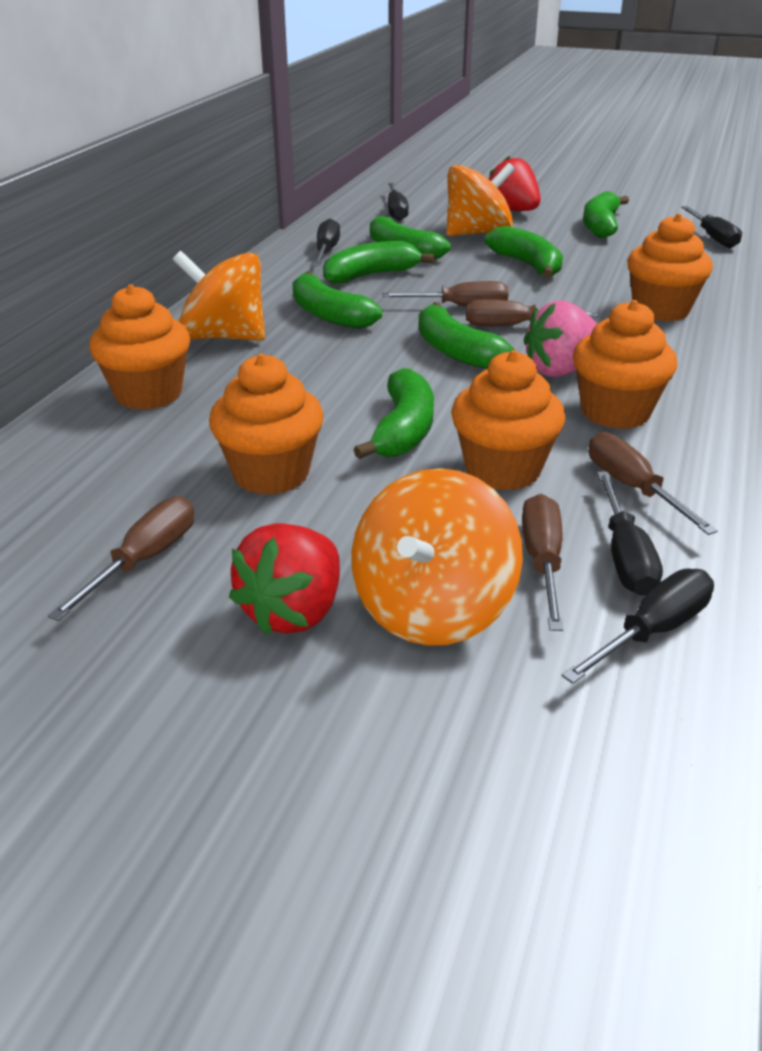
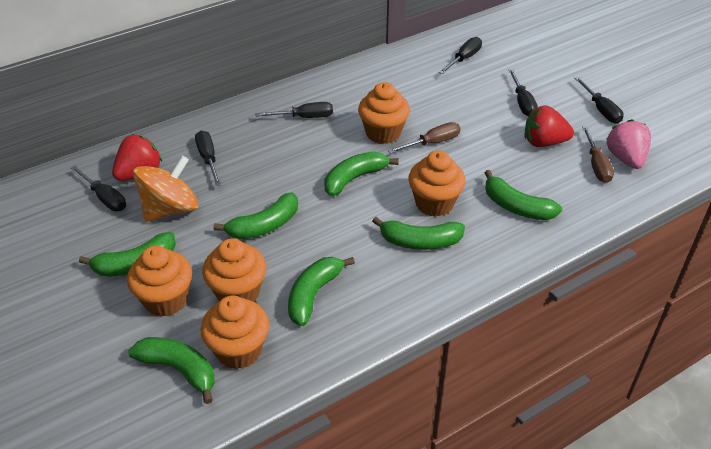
black screwdriver: [313,218,340,266] [388,183,409,221] [561,569,714,684] [597,472,663,596] [681,206,742,248] = 5 -> [71,166,126,211] [195,131,221,186] [255,102,333,118] [439,37,482,74] [508,69,538,116] [575,77,624,123] = 6
brown screwdriver: [48,496,194,621] [382,281,509,306] [466,299,599,326] [522,494,564,631] [589,432,718,535] = 5 -> [388,122,461,153] [582,126,614,183] = 2
orange spinning top: [173,251,265,341] [351,468,523,646] [446,163,515,236] = 3 -> [133,155,198,222] = 1

